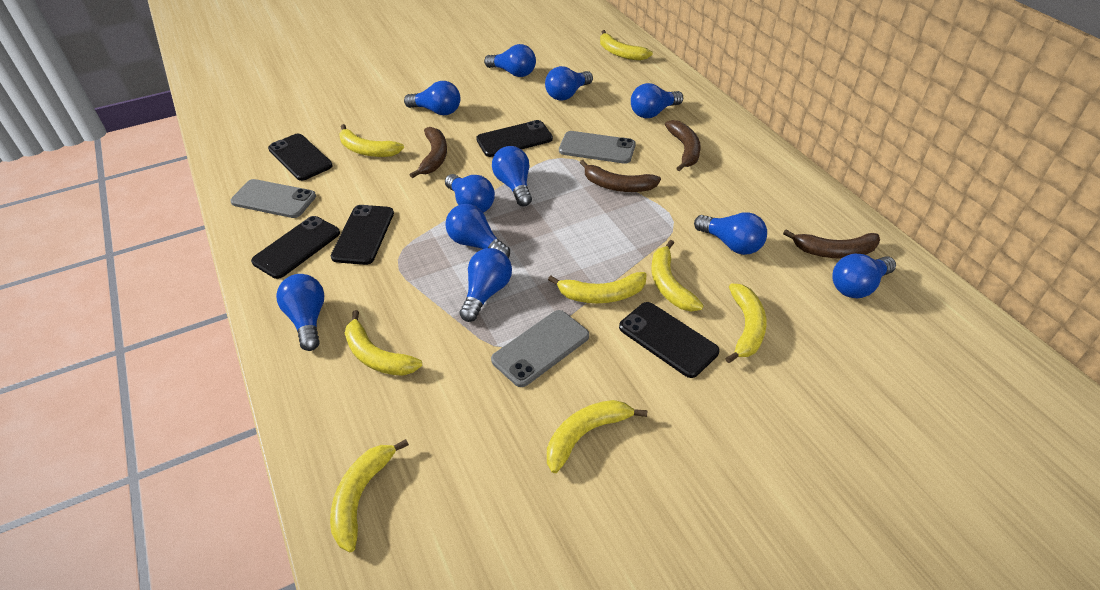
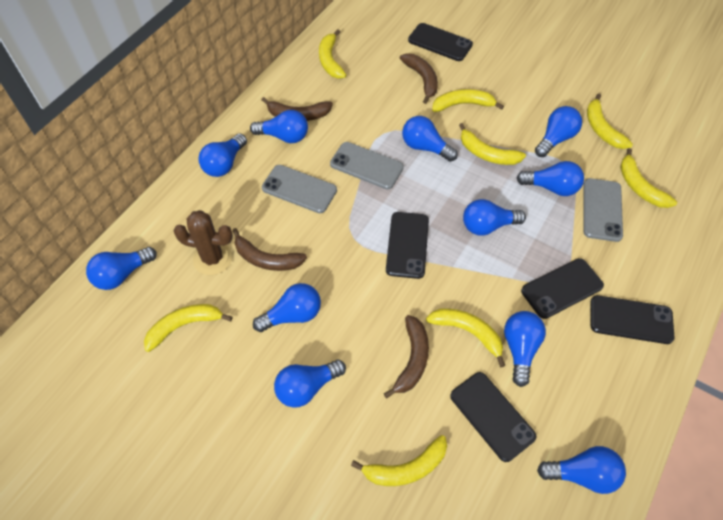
brown cactus: none = 0 -> [174,210,233,275] = 1

